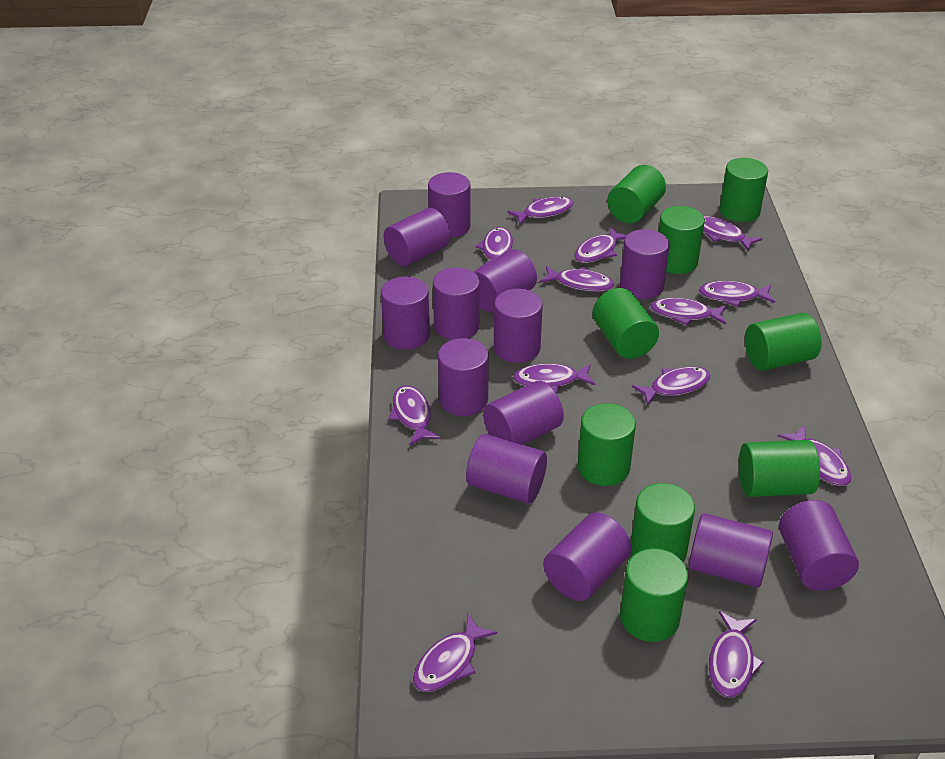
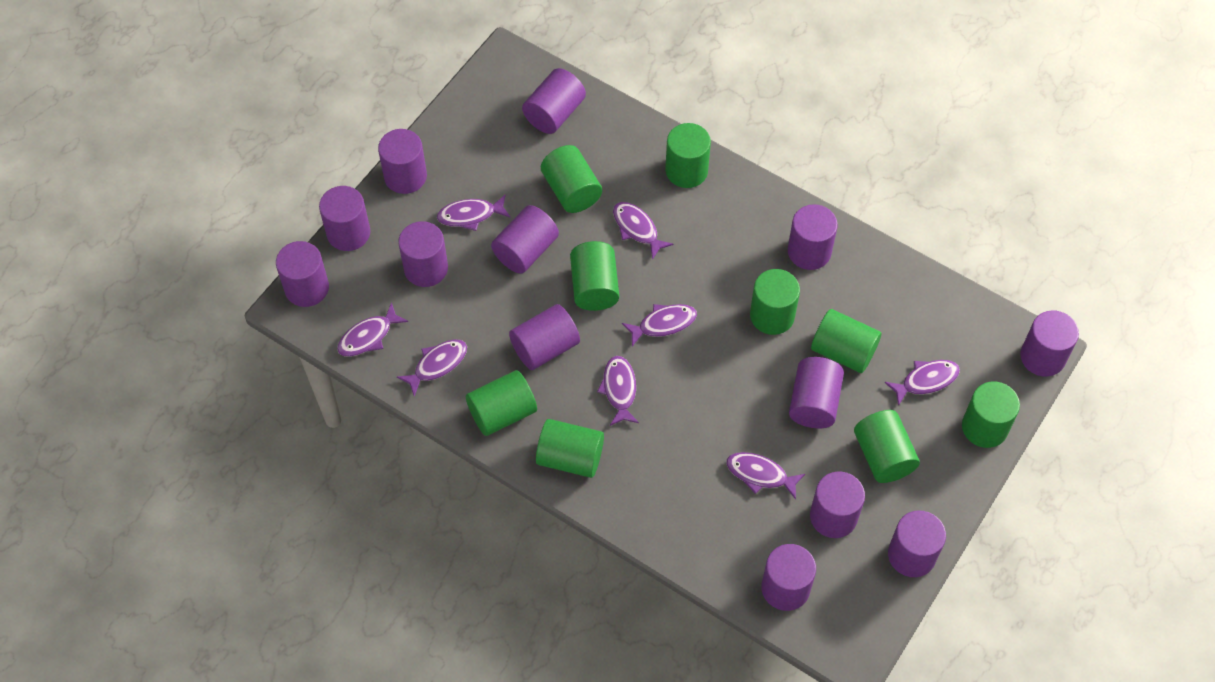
purple fish: [389,385,441,446] [413,614,497,692] [476,227,513,267] [507,197,574,226] [513,364,595,393] [540,266,614,292] [574,227,627,263] [632,367,711,406] [650,298,727,325] [699,281,775,307] [703,216,762,252] [709,611,764,697] [778,426,851,486] = 13 -> [337,302,408,357] [397,339,467,397] [437,195,510,231] [597,356,639,426] [613,202,673,260] [622,304,697,346] [726,452,805,499] [885,360,960,406] = 8

